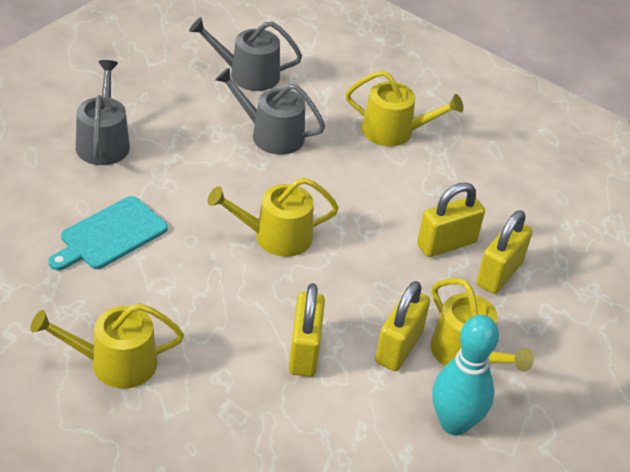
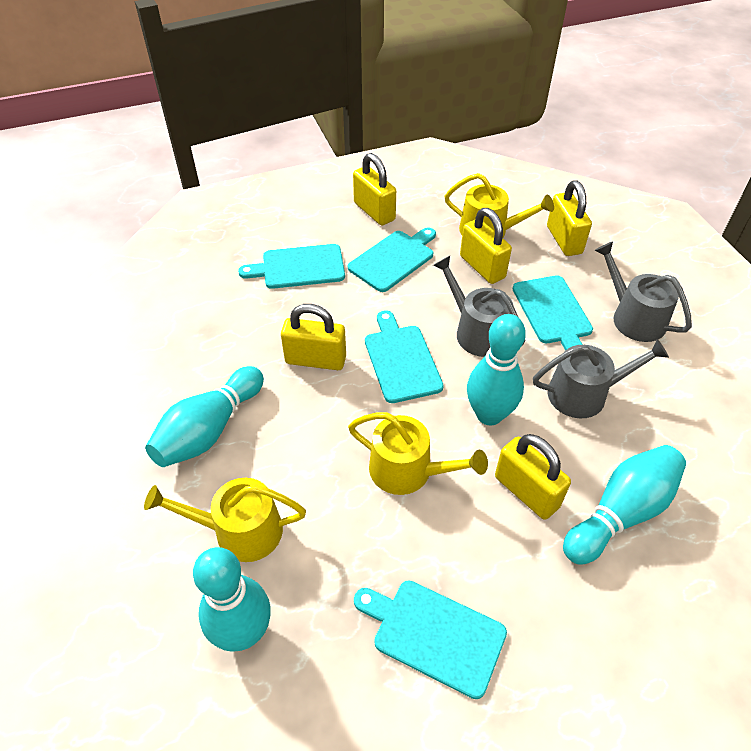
turquoise bowling pin: [432,315,499,435] = 1 -> [145,366,264,467] [193,547,271,652] [467,314,526,425] [563,445,686,565] = 4
turquoise cutting board: [49,196,168,270] = 1 -> [238,244,345,289] [348,227,436,292] [354,580,507,699] [365,310,444,403] [513,275,593,351] = 5
yellow padlock: [289,283,325,377] [375,281,430,371] [417,182,485,257] [476,210,533,294] = 4 -> [281,304,346,370] [353,153,396,226] [460,208,512,284] [495,434,571,520] [547,180,592,256] = 5
yellow watering can: [30,303,184,389] [208,178,339,257] [346,71,464,146] [430,278,534,372] = 4 -> [144,478,306,562] [348,412,488,495] [444,173,554,237] = 3

